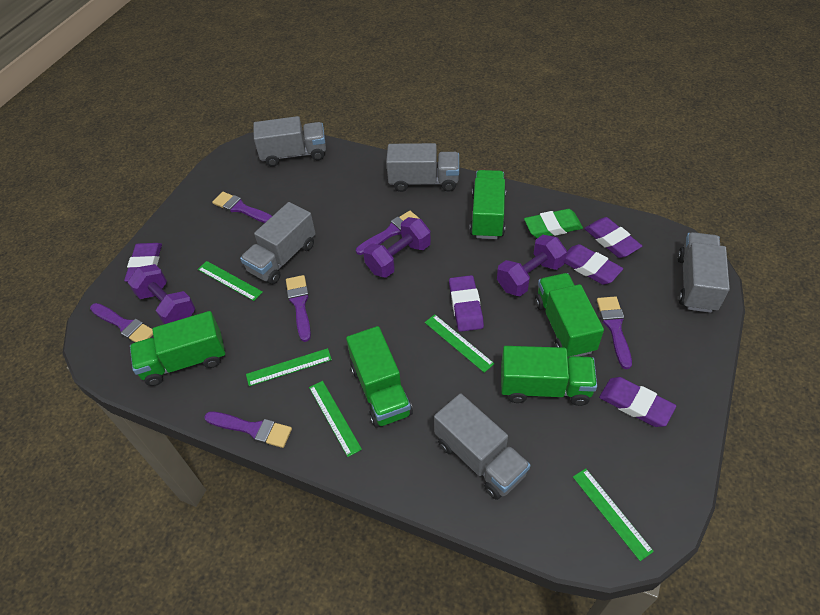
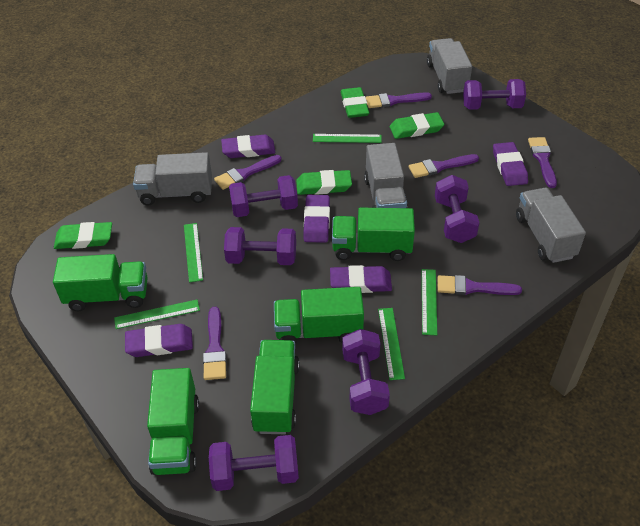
green eraser: [524,209,583,238] = 1 -> [54,222,112,249] [296,170,352,195] [341,87,369,118] [390,112,444,139] = 4
grey truck: [240,202,316,284] [253,116,326,167] [386,143,459,192] [434,393,531,500] [677,232,730,313] = 5 -> [133,152,212,206] [364,143,408,208] [427,38,472,94] [516,188,586,263] = 4
purple dumbbell: [128,264,195,324] [363,217,431,278] [497,235,567,296] = 3 -> [209,435,299,491] [224,227,296,265] [229,175,298,217] [342,329,390,415] [435,175,479,243] [463,79,526,110] = 6

